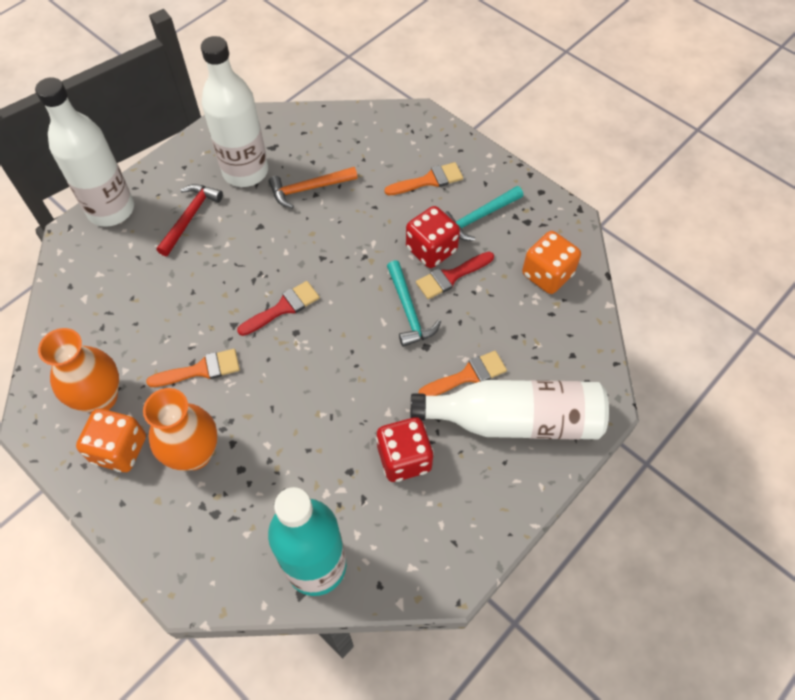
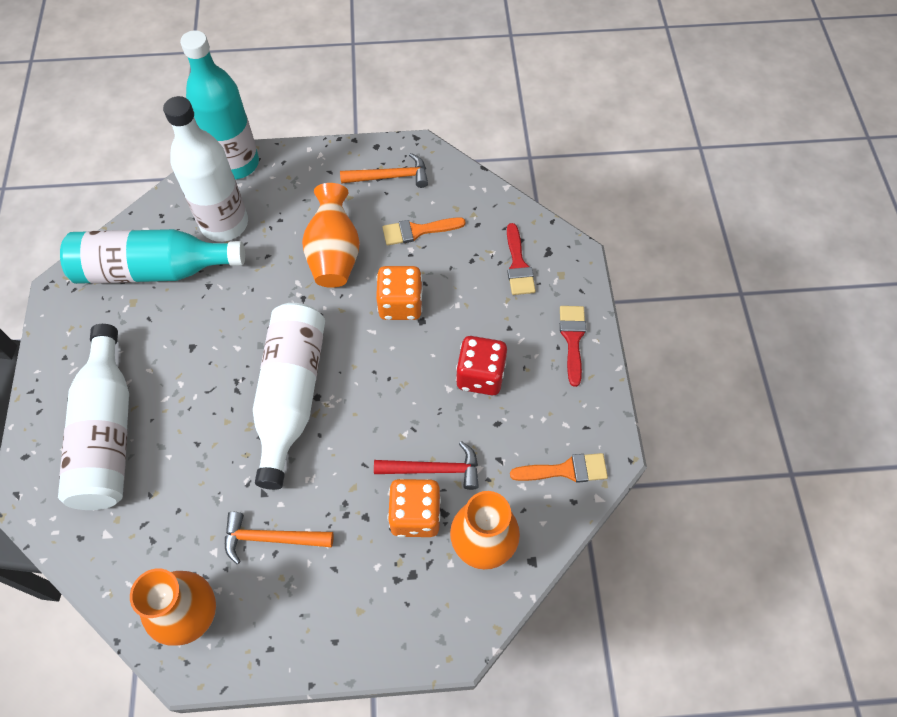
orange brush: [146,349,240,387] [385,162,463,196] [418,351,507,396] = 3 -> [382,217,465,245] [510,453,608,483] = 2
orange hammer: [269,167,358,209] = 1 -> [225,512,334,564] [340,153,428,188] = 2
orange vase: [38,328,119,413] [143,388,218,471] = 2 -> [130,568,216,646] [302,183,360,288] [450,491,520,570] = 3
red dice: [376,417,434,482] [406,206,460,268] = 2 -> [456,336,507,395] = 1
turquoise bottle: [268,487,346,596] = 1 -> [60,229,245,284] [180,30,259,179] = 2
turquoise hammer: [387,260,441,347] [444,186,523,241] = 2 -> none = 0

